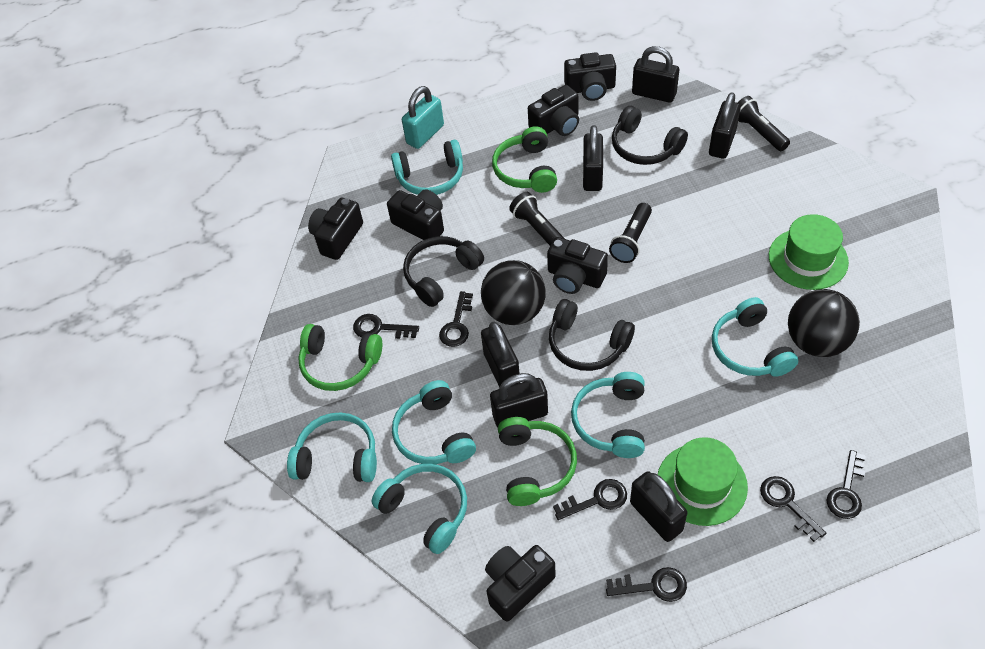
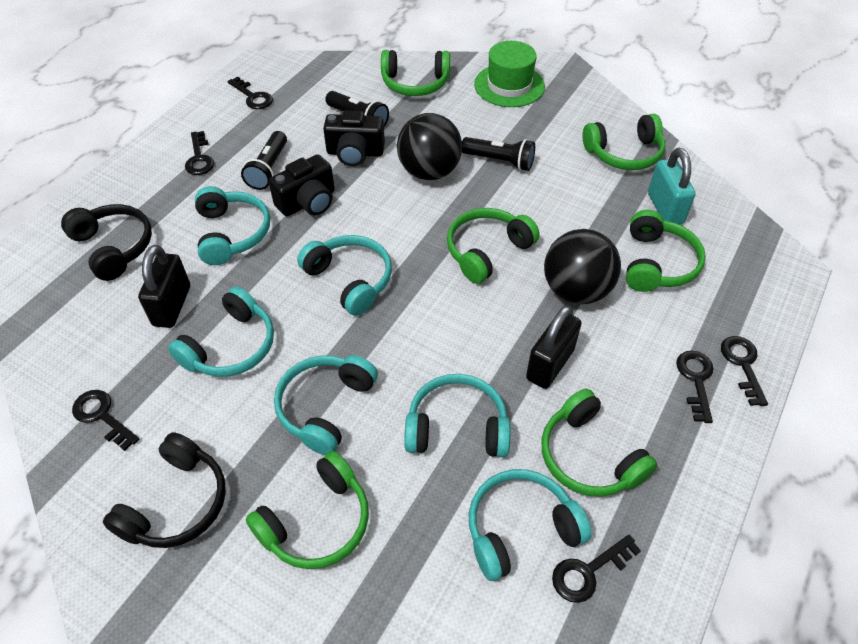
black camera: [308,198,363,260] [387,189,444,240] [485,545,556,622] [528,85,579,136] [547,237,608,294] [564,52,616,101] = 6 -> [269,154,335,216] [323,110,385,166] = 2
black headphones: [403,236,484,307] [549,299,635,371] [612,106,688,165] = 3 -> [61,204,152,281] [103,432,226,548] = 2
black padlock: [481,322,520,387] [490,373,548,427] [583,125,603,191] [630,471,687,542] [632,46,679,103] [709,92,741,159] = 6 -> [138,245,190,328] [526,305,582,389] = 2
green hat: [657,437,748,526] [769,214,849,290] = 2 -> [474,41,545,107] = 1
green headphones: [298,324,382,391] [492,126,557,193] [498,417,577,506] = 3 -> [246,451,369,569] [381,50,450,96] [447,208,540,284] [542,389,658,497] [583,114,665,170] [626,210,706,292] = 6

